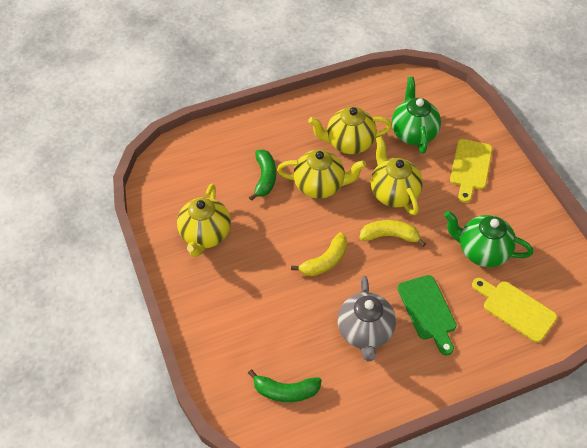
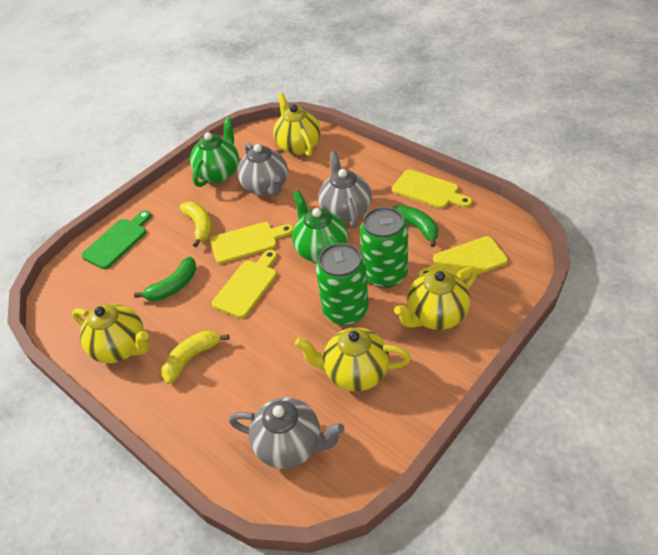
green can: none = 0 -> [316,243,369,325] [360,207,408,288] = 2
grey teapot: [338,276,396,361] = 1 -> [229,397,345,469] [237,143,288,196] [318,151,372,228] = 3
yellow cutting board: [450,139,492,203] [472,278,557,343] = 2 -> [210,222,294,264] [212,250,277,318] [392,169,472,209] [419,236,508,280] = 4

